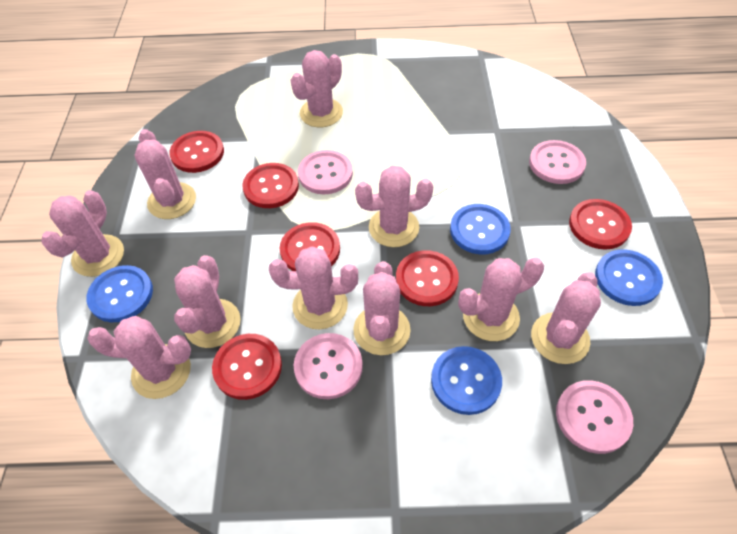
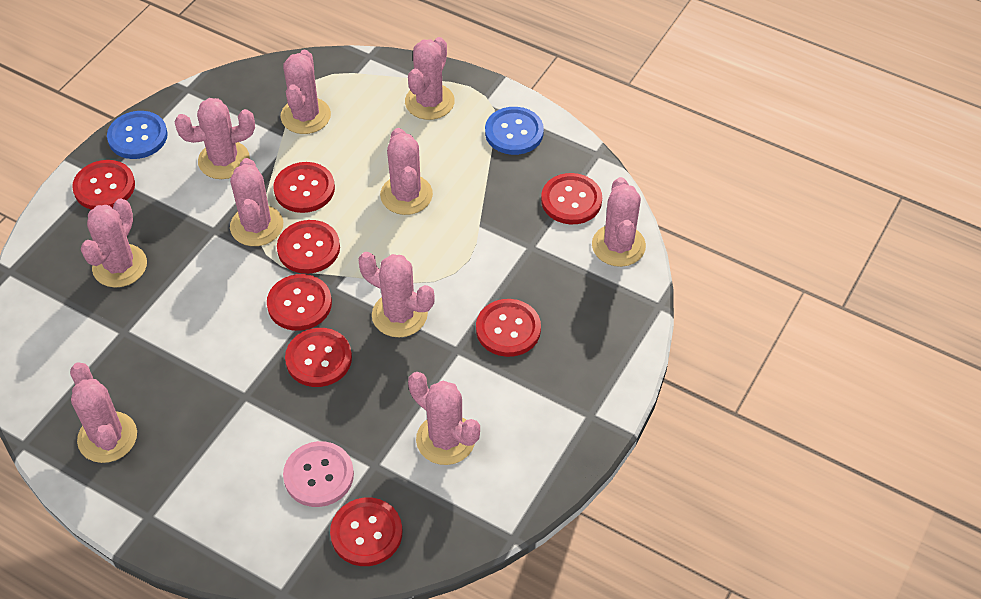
blue button: [86,265,153,322] [431,346,502,415] [450,204,511,254] [595,249,663,306] = 4 -> [107,111,168,159] [485,107,544,155] = 2
pink button: [294,333,363,399] [298,150,353,195] [529,140,586,184] [556,380,633,454] = 4 -> [283,441,354,507] = 1
red button: [169,131,224,173] [212,334,282,400] [242,163,299,208] [280,222,340,271] [396,250,459,306] [569,199,632,250] = 6 -> [72,160,135,210] [267,274,332,331] [274,162,335,213] [277,220,340,274] [285,328,352,387] [330,498,402,566] [476,299,541,357] [541,173,602,224] = 8

